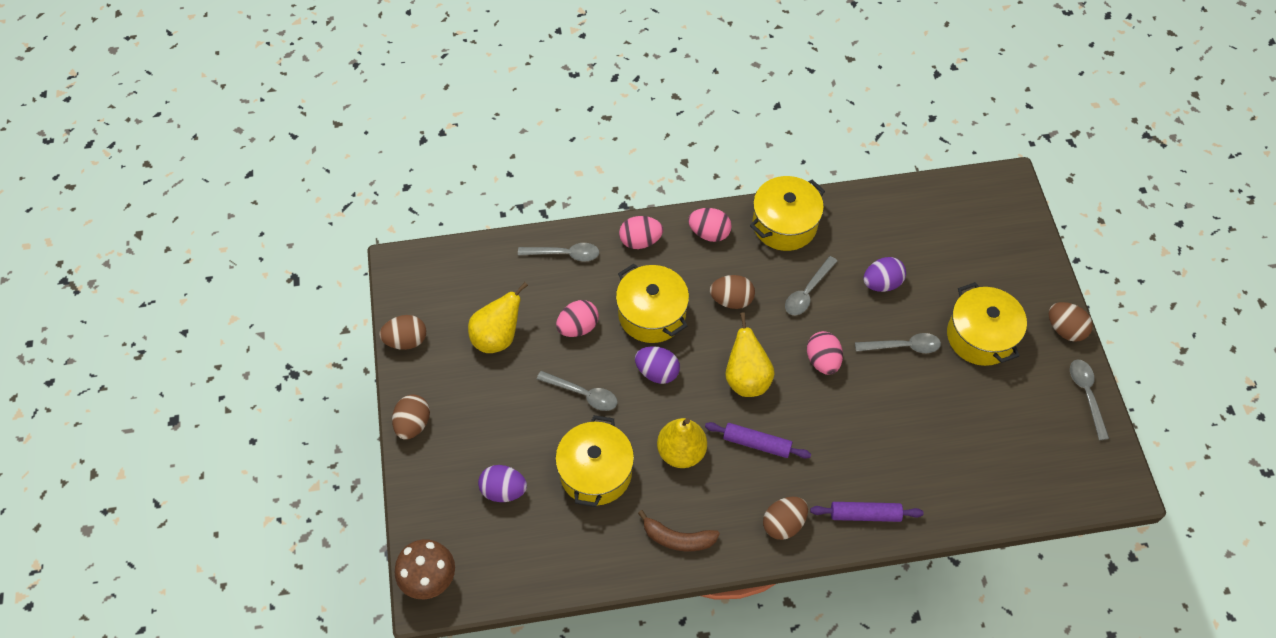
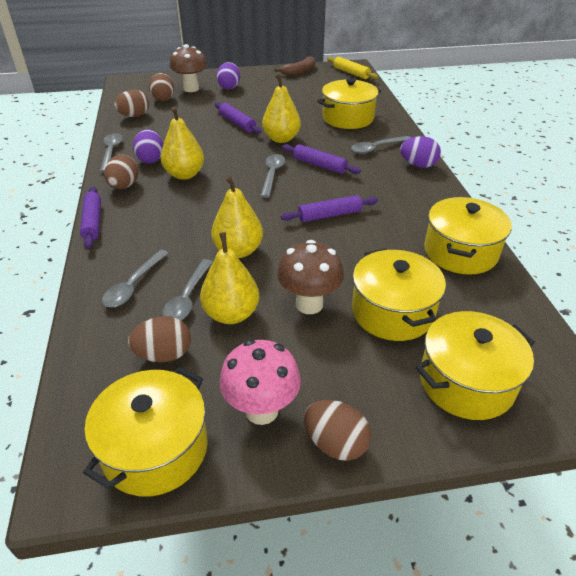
brown mushroom: [395,539,455,599] = 1 -> [170,44,207,92] [277,240,344,314] = 2
pink egg: [556,300,599,337] [619,216,663,249] [688,208,732,242] [807,331,843,375] = 4 -> none = 0
pink mushroom: none = 0 -> [220,339,301,425] = 1
purple rolling pin: [705,422,811,459] [810,502,924,522] = 2 -> [80,186,101,249] [215,102,261,134] [281,195,378,222] [282,144,361,174] = 4
yellow pear: [468,282,528,353] [657,418,707,468] [725,312,775,397] = 3 -> [161,106,204,180] [200,232,259,324] [211,175,263,258] [262,74,301,143] = 4
yellow pot: [555,415,634,507] [616,264,689,343] [750,176,825,251] [947,282,1027,366] = 4 -> [83,367,208,497] [317,78,381,129] [352,248,446,341] [416,311,535,420] [424,197,512,275] = 5
yellow rolling pin: none = 0 -> [327,57,378,79] = 1

